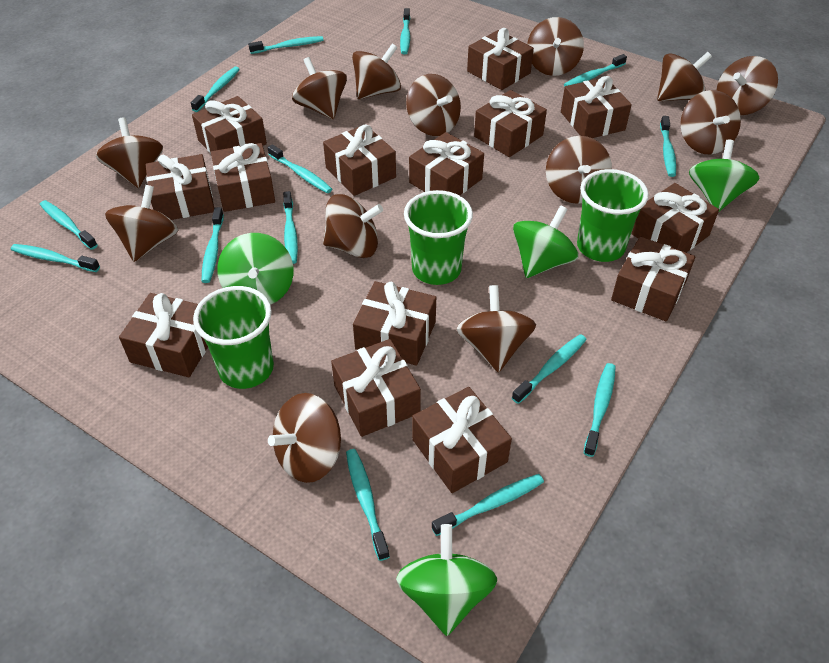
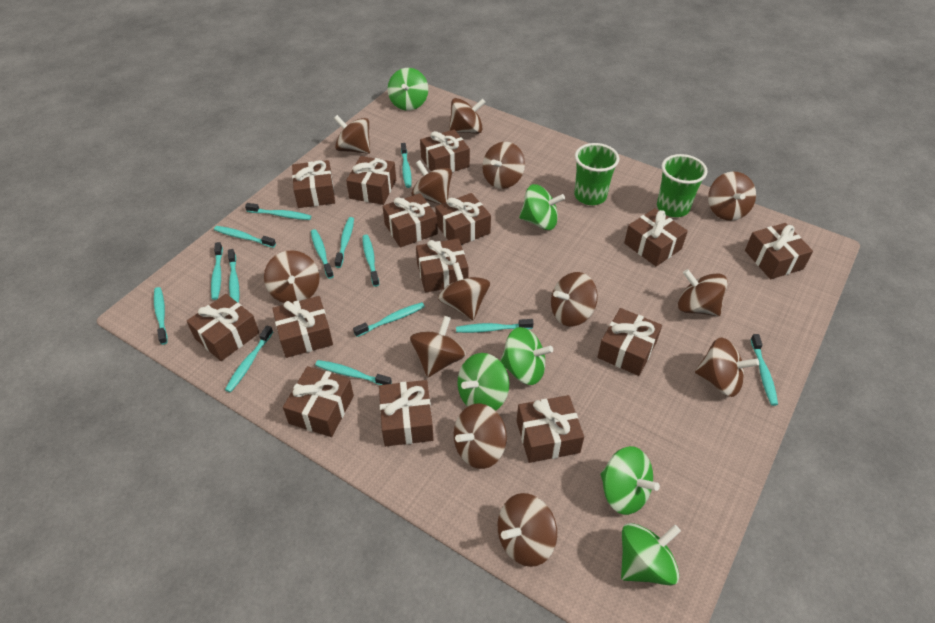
green cup: [193,286,274,389] [404,190,473,285] [577,169,649,262] = 3 -> [574,143,619,205] [657,154,708,217] = 2
green spinning top: [217,233,293,305] [396,524,497,636] [513,205,579,278] [689,140,760,212] = 4 -> [388,68,428,111] [457,353,509,411] [500,327,553,385] [519,184,565,230] [600,446,660,515] [621,523,681,585] = 6

